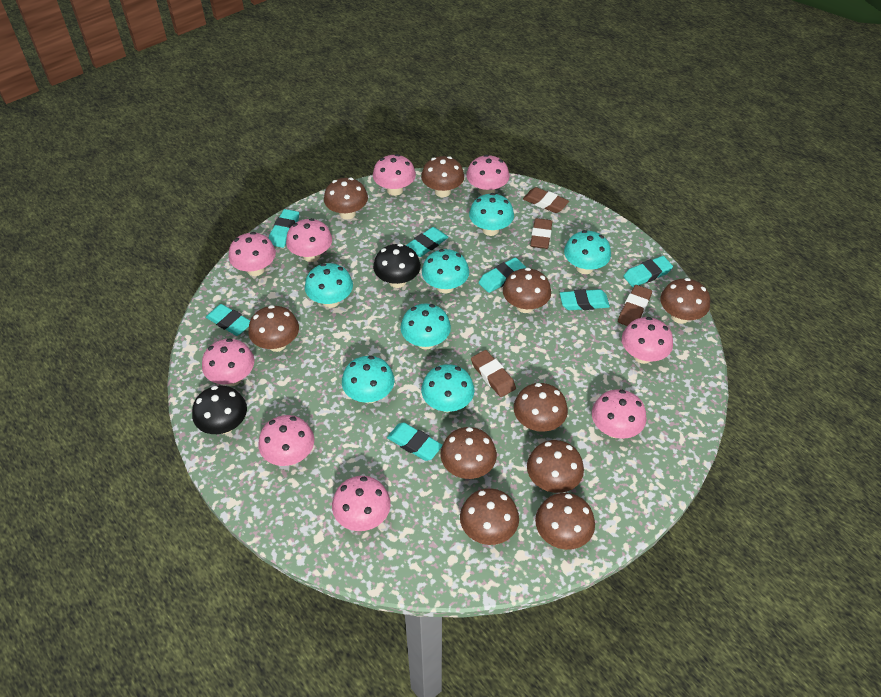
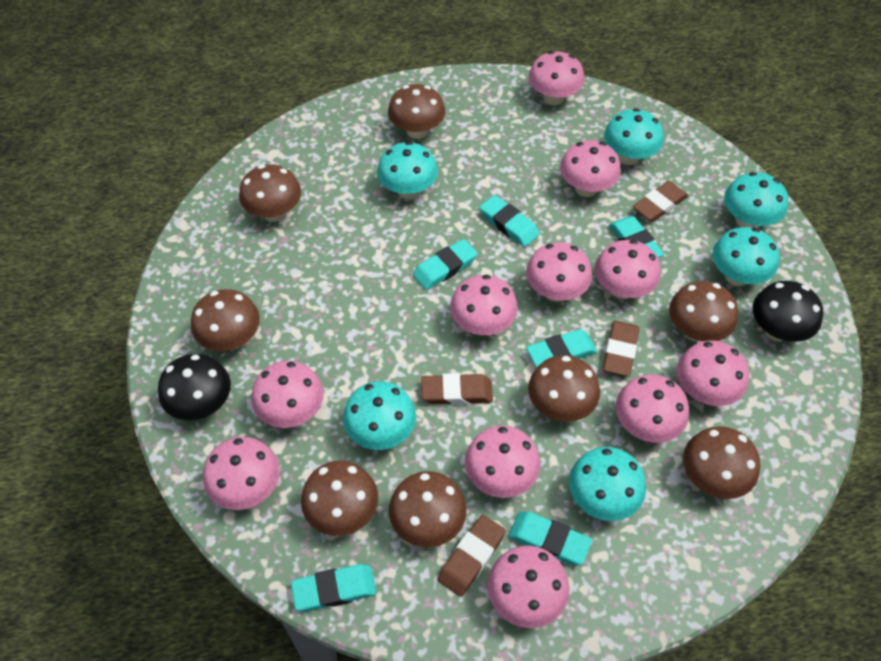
brown mushroom: [248,305,299,352] [324,178,368,219] [421,156,464,197] [441,427,497,479] [460,488,519,545] [503,268,551,313] [514,383,568,432] [527,440,584,493] [535,493,595,550] [660,278,710,324] = 10 -> [191,289,260,351] [239,164,301,222] [301,461,378,536] [388,84,445,139] [389,471,467,547] [528,355,600,422] [669,281,738,342] [683,426,760,499] = 8
pink mushroom: [202,338,254,386] [229,232,276,276] [258,415,314,466] [286,218,332,262] [332,476,391,531] [373,154,416,196] [466,155,509,195] [592,389,646,439] [622,317,673,364] = 9 -> [203,437,280,510] [251,361,324,428] [450,275,518,335] [465,425,540,498] [488,546,570,628] [526,242,592,302] [529,51,585,106] [560,140,621,197] [595,240,661,299] [616,374,689,443] [677,340,749,406] = 11
turquoise eraser: [206,304,250,336] [269,209,299,248] [387,422,442,461] [406,227,449,257] [479,257,526,293] [560,289,610,310] [623,256,673,287] = 7 -> [291,564,377,611] [413,239,478,290] [480,195,540,247] [508,511,592,565] [527,329,597,367] [609,216,664,257] = 6
turquoise mushroom: [305,263,353,308] [342,356,394,403] [401,304,451,350] [421,364,475,412] [422,249,469,293] [469,193,514,236] [564,230,611,274] = 7 -> [343,381,416,450] [377,141,438,199] [569,447,646,521] [604,108,663,165] [712,227,780,286] [724,172,788,228] = 6

